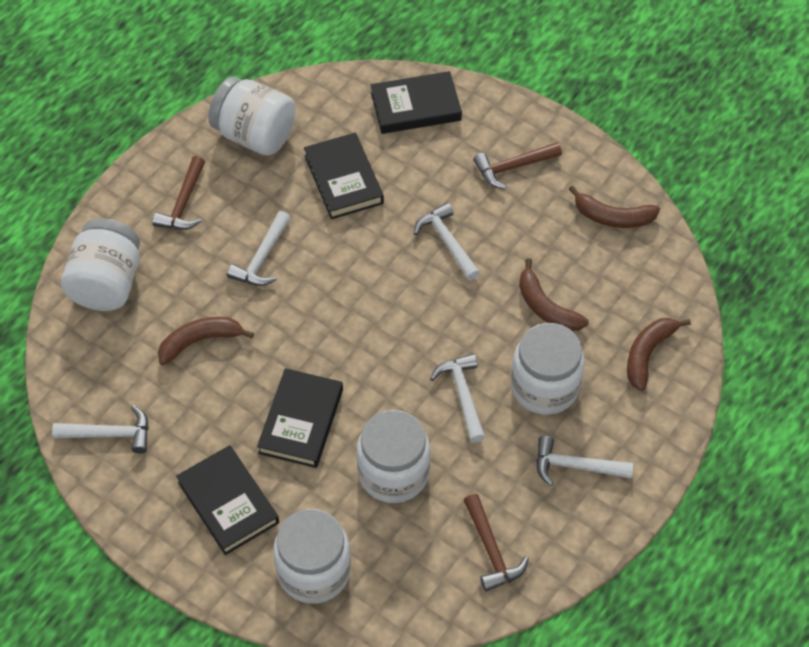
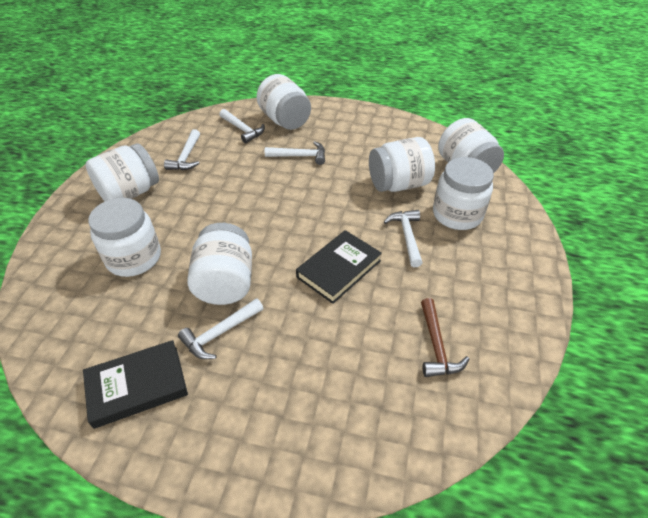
black book: [176,445,279,555] [257,368,343,468] [304,133,384,219] [371,71,462,134] = 4 -> [83,340,188,429] [296,230,382,304] = 2
brown banana: [158,317,254,365] [519,258,589,331] [569,186,660,228] [627,318,691,391] = 4 -> none = 0
brown hammer: [152,156,205,230] [464,494,529,592] [473,142,562,189] = 3 -> [421,298,469,377] = 1
white jar: [61,218,140,311] [208,77,296,156] [274,509,351,604] [357,410,430,503] [511,323,584,415] = 5 -> [85,143,159,201] [88,198,161,277] [187,223,252,305] [257,74,311,130] [369,137,435,192] [433,157,494,230] [438,118,504,174] = 7

